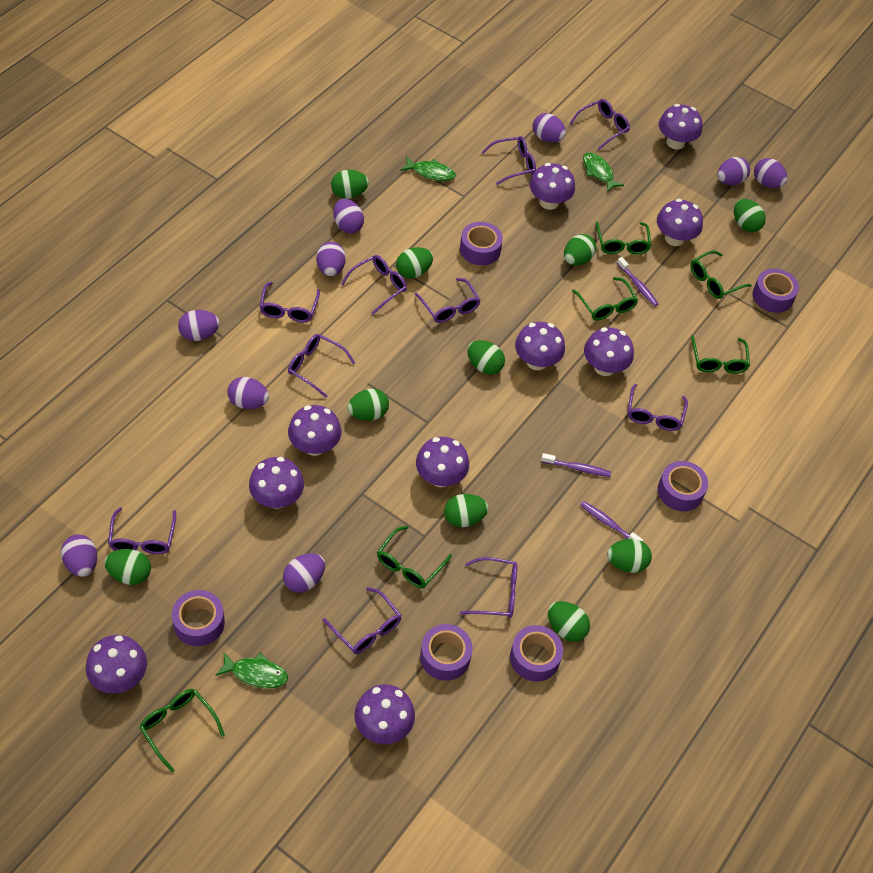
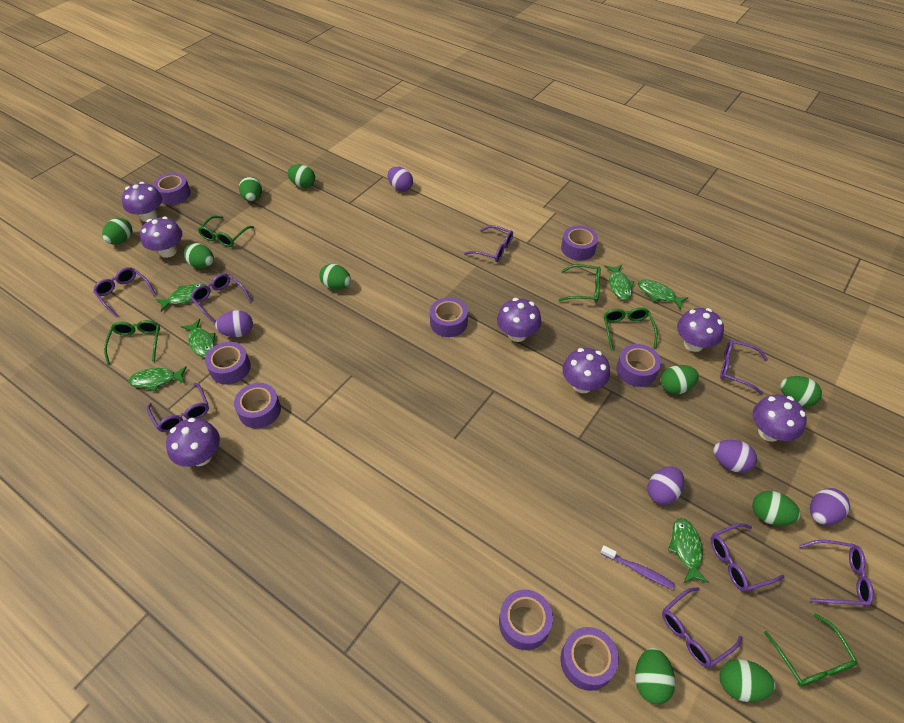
green fish: [215,652,288,688] [400,156,456,181] [583,152,624,192] = 3 -> [128,366,187,392] [155,283,205,312] [181,319,216,357] [604,265,634,300] [638,279,689,310] [668,518,709,583] = 6
green glasses: [139,689,225,772] [377,526,452,588] [572,277,638,320] [596,222,651,255] [690,250,752,299] [691,335,750,374] = 6 -> [104,320,160,365] [198,216,254,247] [558,264,601,303] [604,307,658,351] [764,613,858,687] = 5
purple egg: [61,534,97,577] [178,310,220,341] [228,377,269,409] [283,553,325,593] [316,242,346,276] [333,199,364,233] [533,113,566,142] [717,157,750,185] [754,158,788,188] = 9 -> [215,310,253,337] [388,167,413,192] [647,466,684,505] [713,440,757,473] [810,488,850,525] = 5
purple glasses: [108,507,176,554] [259,282,320,323] [288,334,355,397] [323,587,402,654] [341,255,407,315] [414,278,480,323] [460,557,518,618] [482,136,536,185] [569,99,630,150] [628,384,688,431] = 10 -> [93,267,156,317] [147,383,209,432] [190,273,252,324] [464,225,513,262] [662,587,743,668] [711,523,785,592] [720,340,768,394] [799,540,874,606] = 8
purple mushroom: [86,635,147,694] [249,457,304,509] [288,405,341,456] [354,684,415,744] [416,437,469,487] [515,322,565,370] [530,163,575,210] [584,327,634,376] [657,199,703,246] [659,104,702,149] = 10 -> [122,182,162,222] [140,217,182,258] [166,418,220,467] [497,298,541,342] [562,348,610,393] [677,308,724,352] [752,395,807,442] = 7
purple tape: [172,590,225,646] [420,624,473,681] [460,222,503,265] [510,625,563,682] [658,461,708,511] [753,268,799,313] = 6 -> [153,173,191,205] [205,342,251,385] [234,383,281,428] [430,297,468,337] [499,590,553,650] [560,627,619,691] [561,225,598,261] [616,344,661,387] = 8
purple toothbrush: [541,453,611,477] [580,501,643,542] [617,257,658,307] = 3 -> [600,546,675,589] = 1

